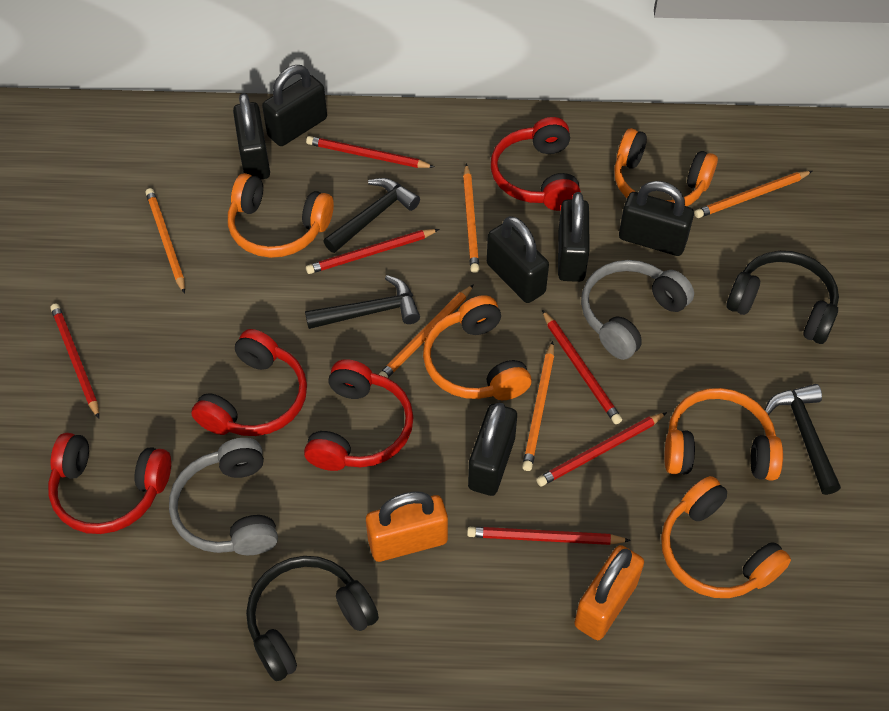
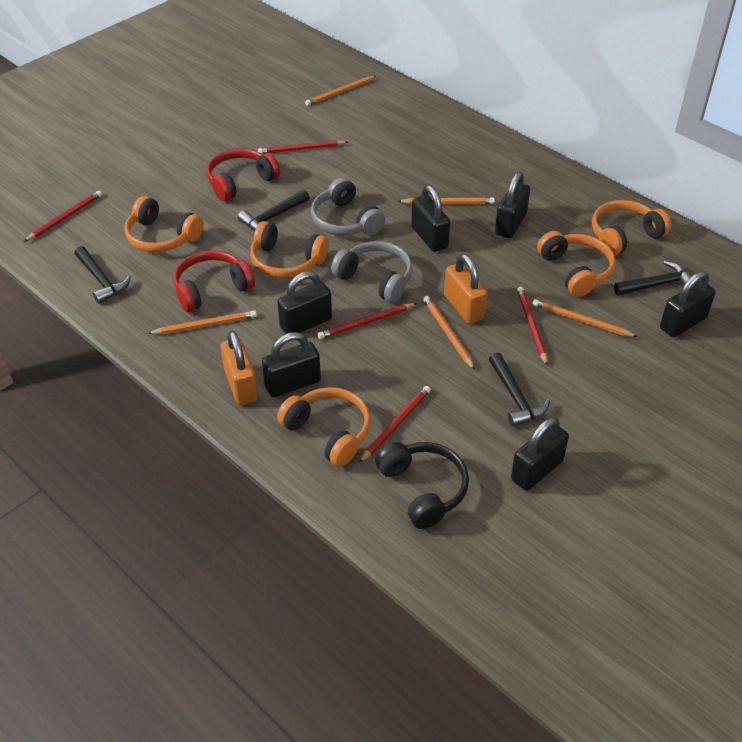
black hammer: [305,275,420,329] [323,178,420,253] [765,384,841,495] = 3 -> [74,246,131,304] [238,190,309,231] [489,353,550,426] [614,260,697,296] = 4
black headphones: [246,556,379,681] [727,251,839,344] = 2 -> [375,442,469,529] = 1
red headphones: [48,433,171,534] [191,329,307,436] [304,359,414,471] [491,117,581,211] = 4 -> [174,250,255,312] [206,148,280,201] = 2
red pencil: [50,303,99,419] [306,136,434,168] [306,229,439,274] [467,527,631,545] [536,412,667,487] [542,310,622,424] = 6 -> [23,191,102,242] [258,140,348,154] [318,303,417,339] [359,386,431,463] [517,287,548,365] = 5

